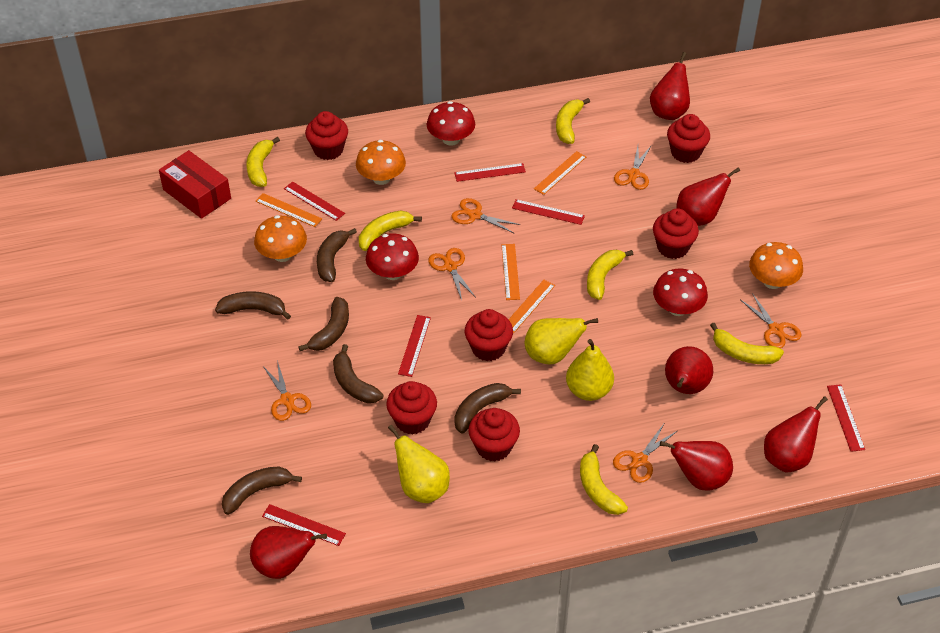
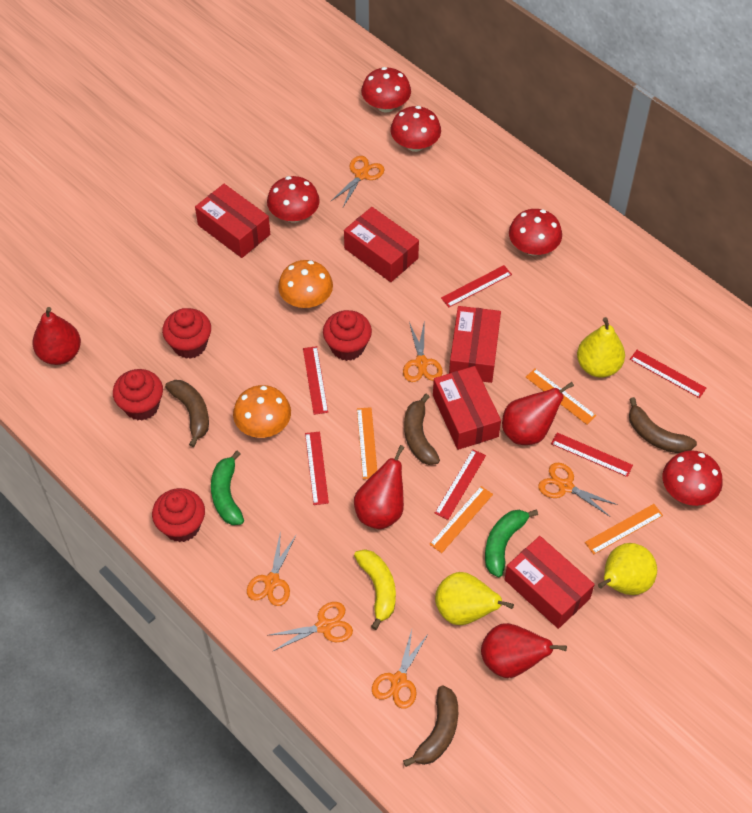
brown banana: [215,291,291,320] [222,466,302,515] [298,297,349,351] [317,228,357,282] [333,344,384,403] [454,383,521,434] = 6 -> [165,380,209,447] [403,685,458,767] [404,394,440,465] [629,397,697,453] = 4
green banana: none = 0 -> [211,451,244,525] [485,510,538,577] = 2
orange mushroom: [254,215,307,262] [356,140,406,185] [749,242,803,289] = 3 -> [233,385,291,438] [278,260,333,308] = 2
red box: [159,150,231,219] = 1 -> [195,184,270,258] [344,207,419,282] [433,366,501,450] [449,306,501,383] [504,536,595,629] = 5
red cupcake: [305,111,348,160] [386,381,437,435] [465,309,513,361] [468,408,520,461] [653,208,699,259] [667,114,710,163] = 6 -> [113,369,163,421] [152,488,205,542] [162,308,211,359] [323,310,372,361] = 4
red mushroom: [366,233,419,280] [427,101,475,146] [653,269,708,316] = 3 -> [267,176,320,223] [361,67,411,113] [390,106,441,152] [509,209,562,256] [663,450,723,506] = 5
red pear: [250,526,327,579] [650,52,690,120] [660,441,733,491] [665,346,713,394] [676,167,740,226] [764,396,828,473] = 6 -> [33,307,81,365] [354,445,405,529] [481,623,567,678] [502,382,574,445] = 4
yellow banana: [246,137,280,187] [359,211,422,251] [556,98,590,144] [580,444,628,515] [587,250,633,300] [710,323,784,364] = 6 -> [354,549,396,630] = 1

